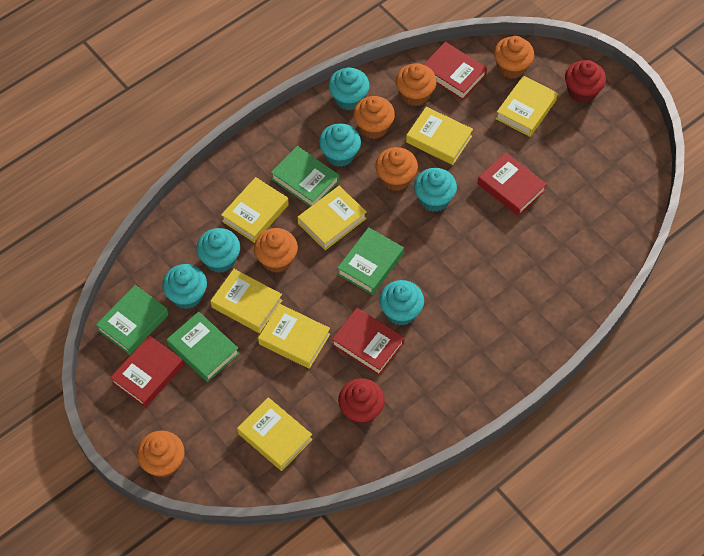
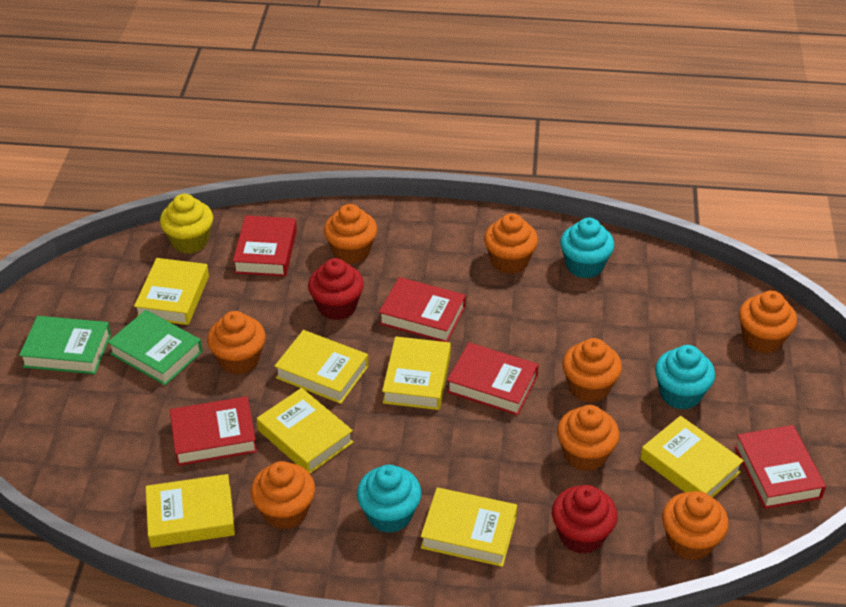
green book: [96,285,169,355] [167,312,239,382] [271,146,339,207] [337,227,404,295] = 4 -> [19,316,111,374] [107,310,203,385] = 2
orange cupcake: [137,431,184,478] [254,228,298,273] [353,96,395,139] [375,147,418,191] [396,63,437,106] [494,36,534,79] = 6 -> [207,311,266,375] [251,461,315,530] [324,204,377,264] [484,213,538,274] [557,405,619,472] [562,338,622,403] [662,491,729,560] [739,291,797,354] = 8
red book: [110,335,184,408] [332,308,404,376] [423,42,487,100] [478,152,547,216] = 4 -> [170,396,257,466] [233,215,297,277] [379,277,466,342] [447,342,539,415] [734,425,826,509] = 5
turquoise cupcake: [162,264,207,309] [196,228,240,273] [319,123,361,167] [328,67,370,110] [379,280,424,325] [414,168,457,212] = 6 -> [357,464,422,533] [560,218,614,278] [655,345,715,410] = 3
yellow cupcake: none = 0 -> [160,194,213,254] = 1

